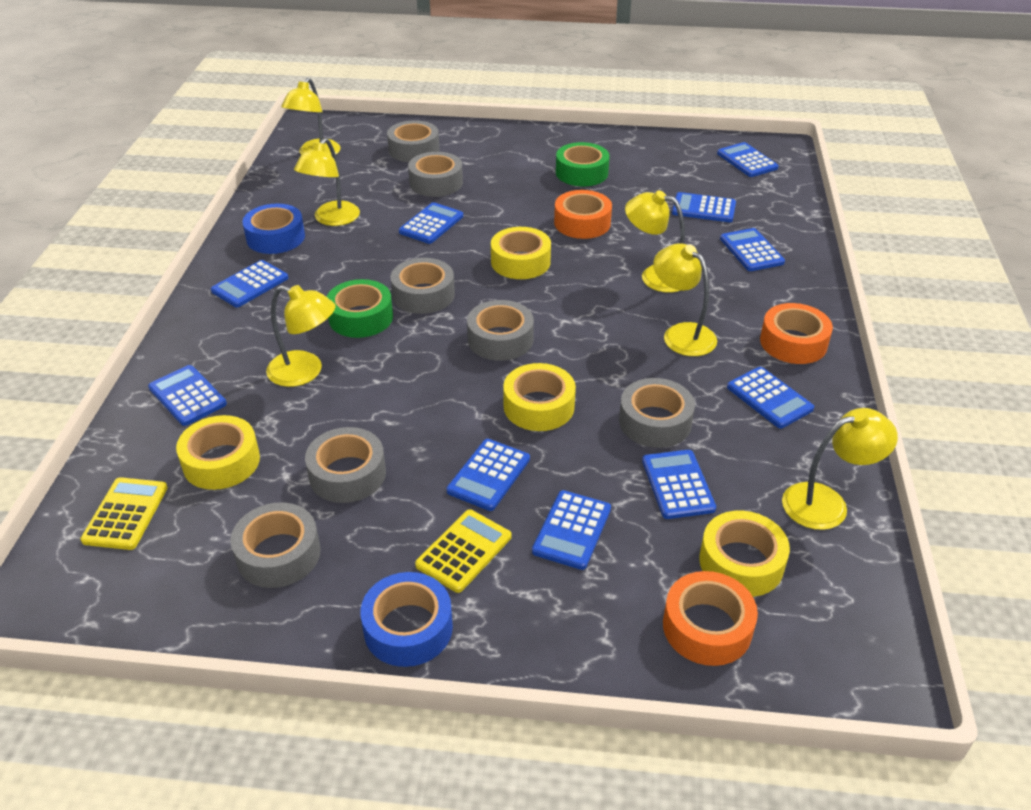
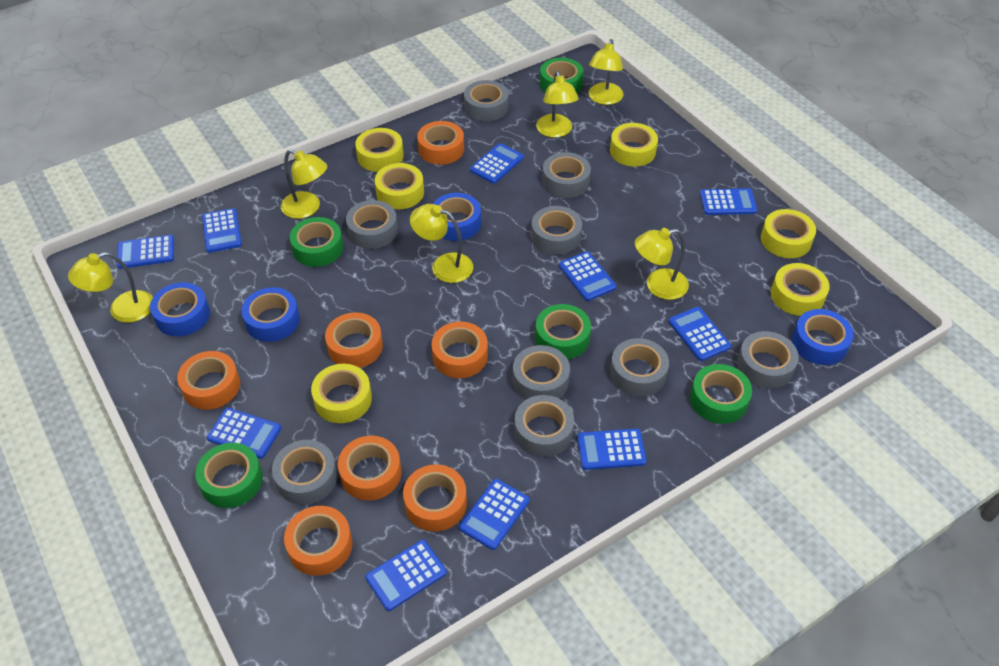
blue tape: [242,204,305,254] [360,572,453,667] = 2 -> [150,282,210,337] [241,287,300,342] [433,193,481,241] [792,309,854,365] = 4
green tape: [327,279,393,338] [556,142,610,186] = 2 -> [195,443,263,508] [290,217,343,267] [535,304,591,359] [540,58,584,93] [690,364,752,424] = 5
grey tape: [231,502,321,588] [305,427,386,503] [387,120,440,162] [390,258,455,314] [408,152,463,197] [467,300,534,361] [619,378,695,448] = 7 -> [272,440,337,505] [346,200,398,249] [464,80,508,121] [513,345,570,400] [514,395,574,457] [531,206,582,255] [542,152,591,198] [610,338,669,396] [737,331,799,389] = 9
orange tape: [554,190,612,239] [663,571,758,666] [760,303,833,364] = 3 -> [177,351,240,410] [284,506,352,576] [325,312,383,368] [338,436,401,501] [403,464,467,532] [417,121,464,165] [432,322,488,378] = 7
yellow calculator: [80,477,168,550] [415,509,512,593] = 2 -> none = 0
yellow tape: [176,415,260,490] [491,227,551,279] [503,363,576,431] [699,511,790,597] = 4 -> [311,364,372,423] [355,128,404,172] [375,163,424,209] [610,123,658,167] [761,209,816,258] [771,263,830,316] = 6

